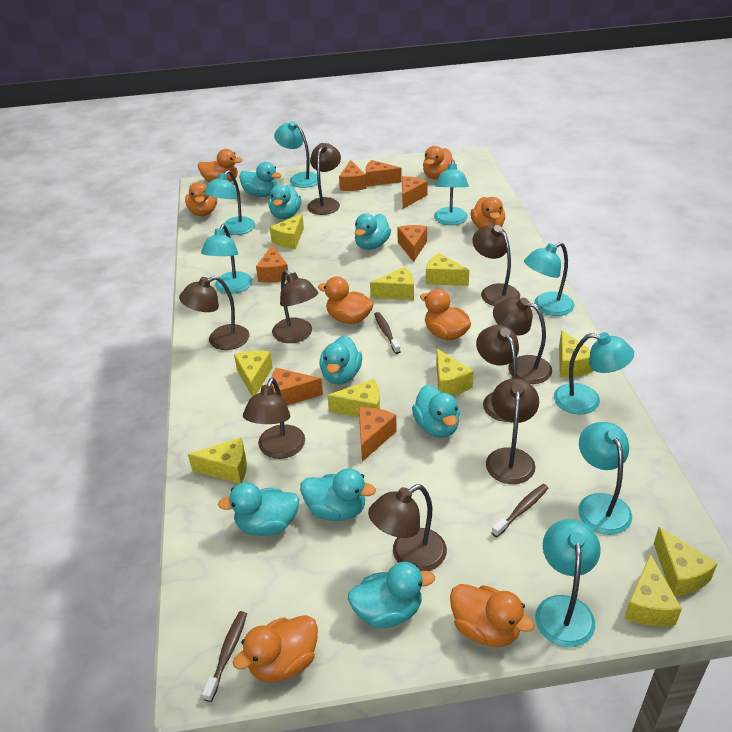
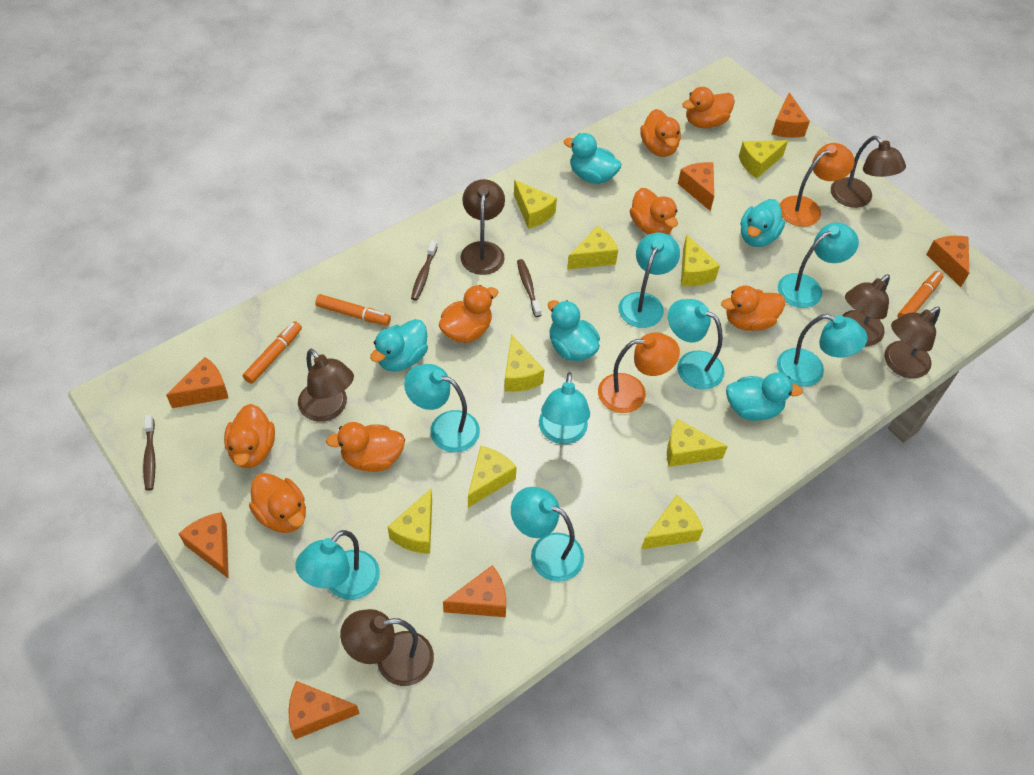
brown lamp: [179,276,249,350] [243,378,305,459] [272,270,318,343] [307,143,341,215] [368,484,447,571] [472,225,520,306] [476,325,519,422] [486,378,539,484] [493,298,552,384] = 9 -> [298,349,354,422] [340,609,434,686] [461,179,505,275] [831,136,906,208] [842,274,890,346] [885,307,940,378] = 6
orange lamp: none = 0 -> [598,332,680,413] [780,143,855,227] = 2
orange marker: none = 0 -> [243,321,302,384] [315,294,391,326] [898,271,943,318] = 3
turquoise duck: [218,482,300,536] [239,162,281,197] [269,185,301,219] [300,468,376,521] [320,336,362,385] [348,562,435,628] [355,213,391,250] [412,385,460,438] = 8 -> [370,319,428,371] [548,300,600,361] [564,133,622,184] [726,372,803,421] [741,199,785,247] = 5
yellow cheese: [188,437,247,484] [234,351,273,397] [270,214,304,249] [327,379,380,417] [370,267,414,300] [426,253,469,286] [436,349,474,396] [559,330,594,377] [624,554,682,627] [654,527,718,596] = 10 -> [388,489,432,554] [468,446,517,508] [504,334,544,392] [514,180,557,229] [567,226,618,270] [642,495,703,549] [667,419,728,467] [681,235,720,286] [739,140,788,178] = 9

